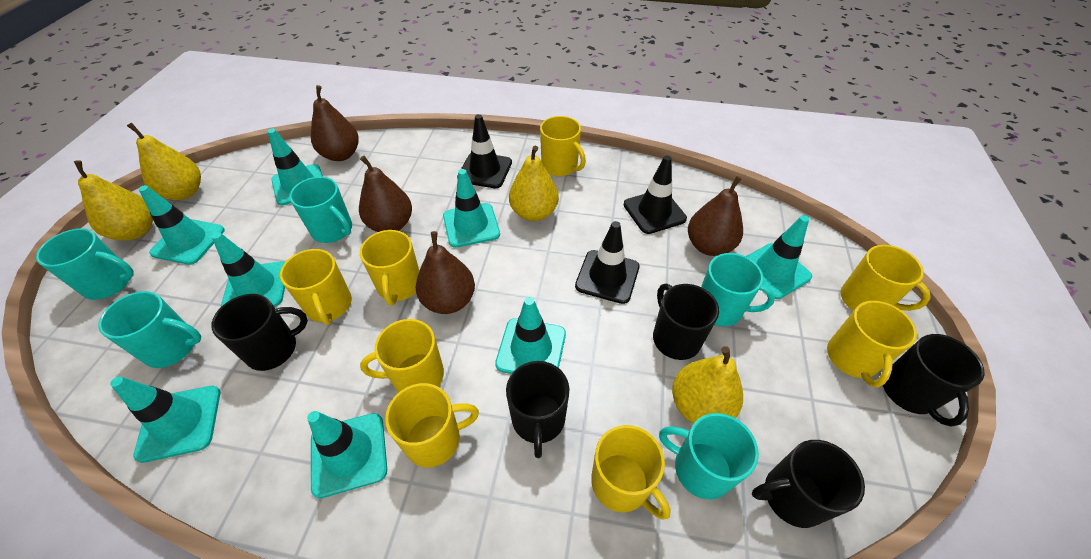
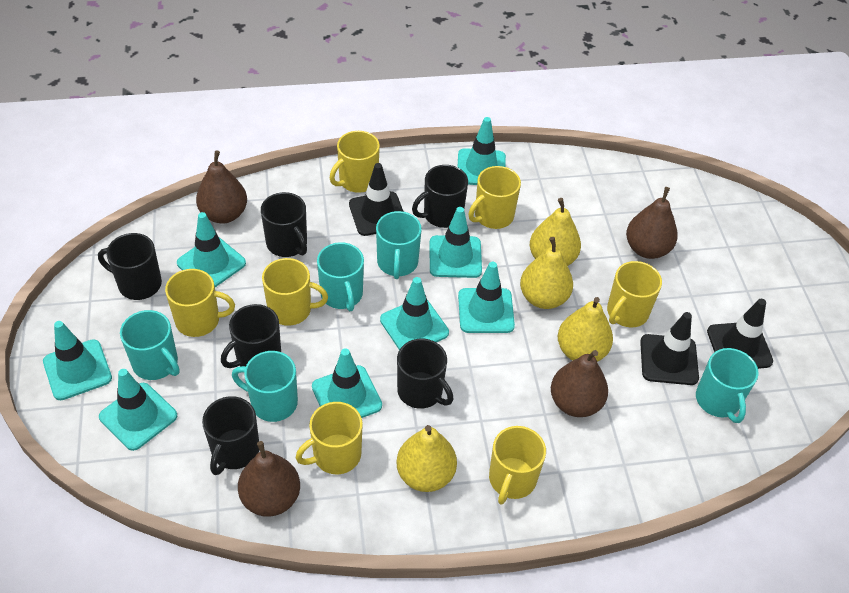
black mug: [211,294,308,371] [506,361,569,458] [653,283,719,360] [752,440,865,528] [883,334,985,426] = 5 -> [98,233,162,300] [202,396,259,475] [221,304,281,368] [261,192,307,257] [397,339,454,409] [412,165,468,228] = 6
yellow mug: [280,249,352,325] [360,230,419,305] [360,319,444,393] [385,383,479,467] [540,116,586,176] [591,425,671,520] [827,301,917,388] [841,245,931,311] = 8 -> [165,269,235,337] [262,258,328,326] [296,402,363,474] [330,131,380,193] [469,166,521,229] [489,426,546,504] [607,261,662,327] = 7

